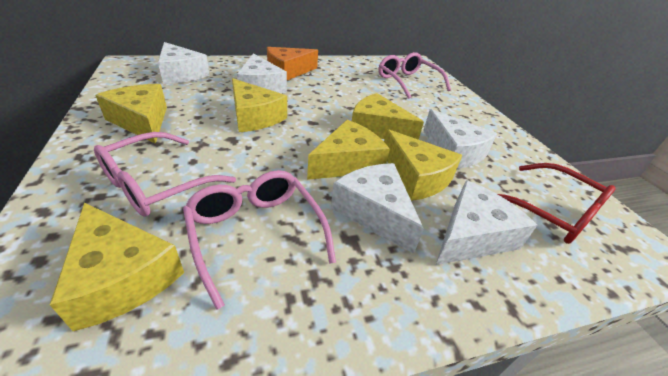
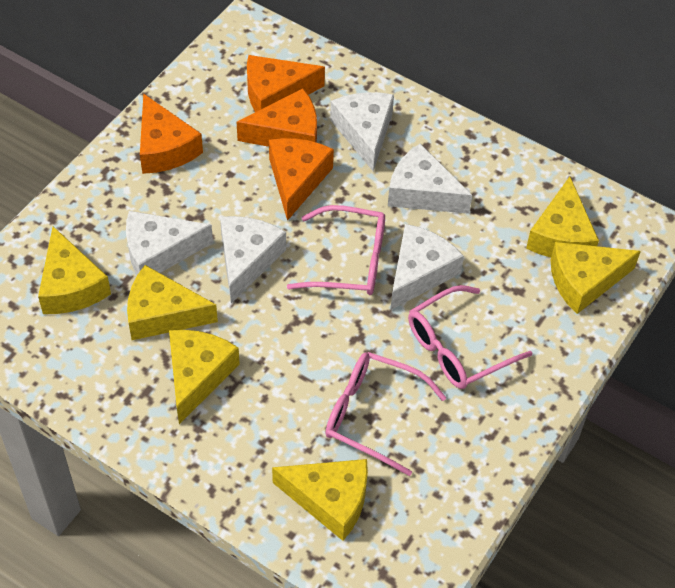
orange cheese: [267,47,318,80] = 1 -> [140,93,203,174] [237,88,317,147] [247,55,325,112] [269,138,334,221] = 4
red glasses: [498,163,616,244] = 1 -> none = 0

